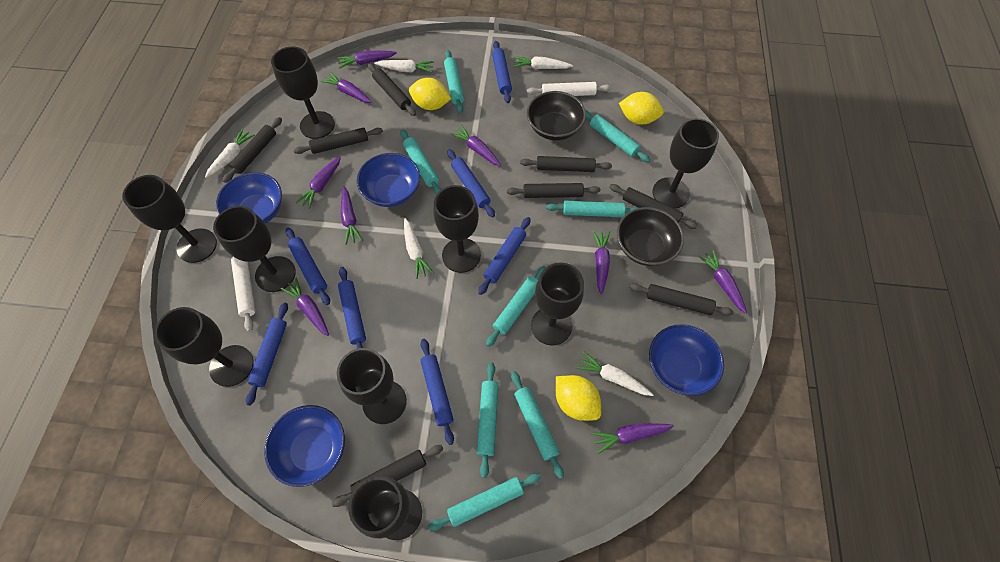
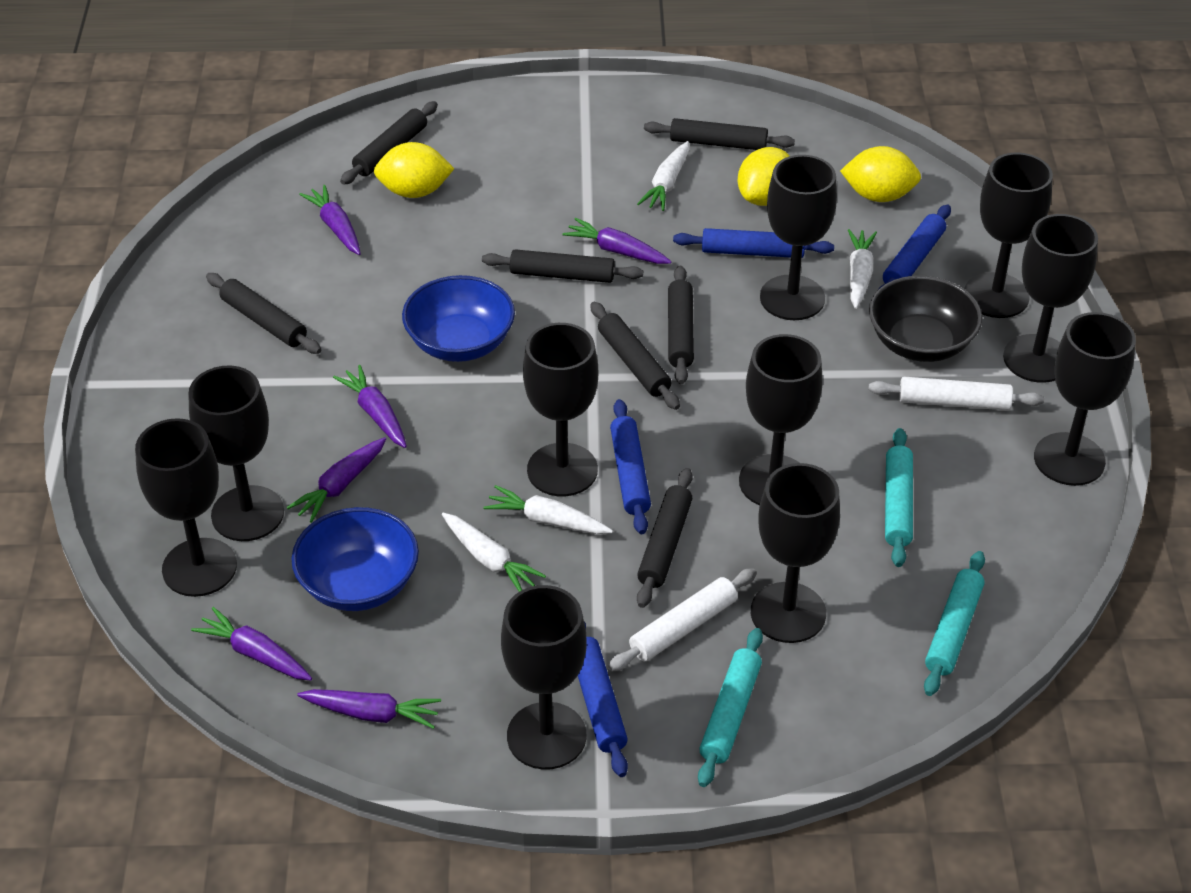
black bowl: [527,91,586,140] [617,207,684,266] = 2 -> [869,276,982,362] = 1
black goblet: [122,175,217,263] [154,307,253,387] [213,206,296,292] [271,47,335,139] [337,348,407,424] [348,477,422,540] [434,185,481,273] [531,262,584,346] [653,118,719,209] = 9 -> [135,418,237,597] [188,366,284,541] [501,585,587,770] [523,323,598,496] [739,334,823,505] [751,463,840,643] [760,155,837,320] [964,152,1053,318] [1003,214,1098,383] [1034,312,1136,486] = 10
black rolling pin: [222,117,282,183] [294,127,383,154] [332,445,443,507] [368,63,416,116] [507,183,600,198] [520,156,612,172] [609,184,698,229] [629,284,734,316] = 8 -> [206,273,321,354] [340,101,438,185] [482,249,643,283] [590,302,680,410] [637,468,693,608] [644,118,795,150] [668,266,694,384] = 7
blue bowl: [216,172,282,224] [264,405,345,487] [357,153,420,207] [649,324,724,396] = 4 -> [291,507,419,611] [402,275,515,362] = 2
blue rolling pin: [246,303,288,406] [286,228,330,305] [338,267,366,349] [420,339,454,445] [447,149,495,218] [478,217,530,295] [492,41,512,103] = 7 -> [578,622,628,777] [610,399,651,534] [673,228,834,258] [880,204,951,288] = 4
purple carrot: [281,278,329,336] [296,156,341,209] [321,72,372,103] [337,51,397,68] [341,186,363,245] [450,125,501,166] [592,424,674,454] [593,230,610,295] [698,250,747,314] = 9 -> [191,607,312,681] [287,437,386,523] [297,689,441,729] [299,185,361,255] [333,365,407,448] [562,218,672,264] = 6
turquoise rolling pin: [400,129,442,194] [428,473,541,531] [444,50,464,113] [477,363,498,478] [486,266,546,347] [511,371,564,479] [546,201,639,217] [585,110,650,162] = 8 -> [698,628,763,787] [885,428,913,567] [924,551,985,696] = 3
white carrot: [205,129,255,178] [374,60,434,73] [404,218,434,279] [513,56,573,69] [576,352,653,396] = 5 -> [442,513,546,592] [483,485,613,534] [637,141,689,211] [848,229,877,309] = 4

